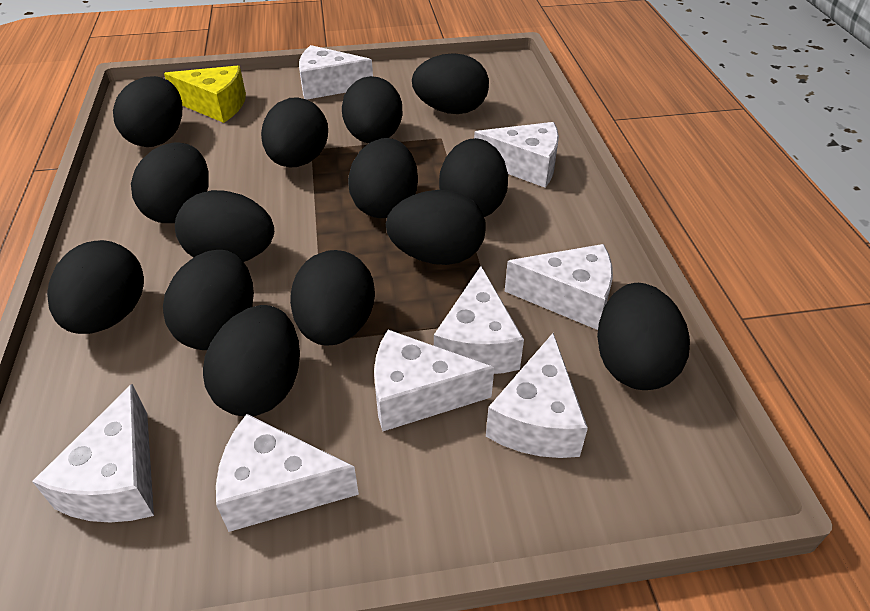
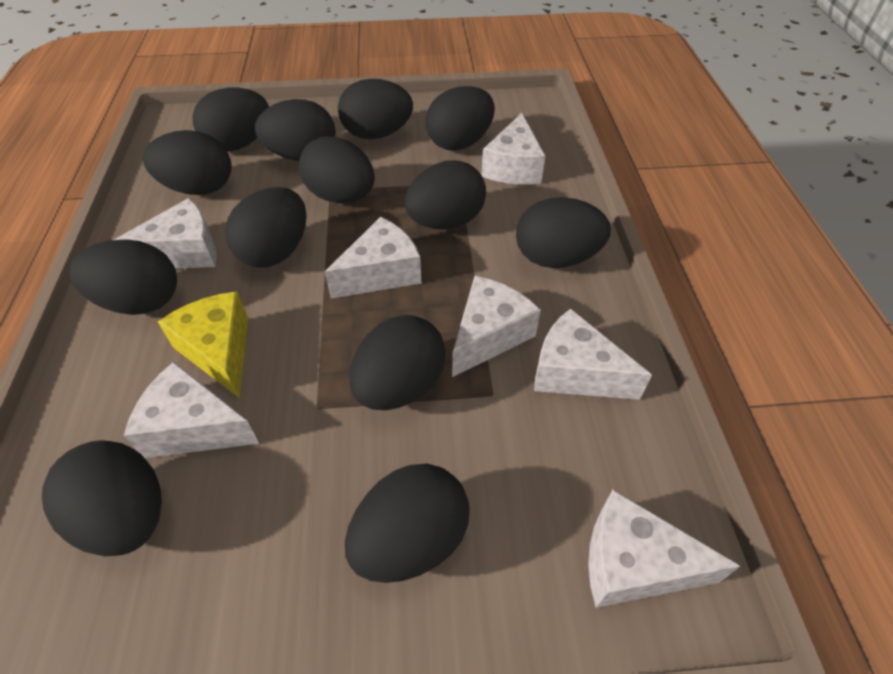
black egg: [47,240,144,334] [113,76,182,147] [131,142,209,223] [163,250,254,350] [175,190,274,262] [203,305,300,416] [261,97,328,167] [290,250,375,346] [342,76,402,143] [348,138,418,218] [386,190,486,265] [412,53,489,114] [439,138,508,217] [597,283,690,390] = 14 -> [42,440,162,556] [69,239,177,315] [143,130,231,195] [193,88,269,151] [225,187,306,268] [255,99,336,161] [299,136,375,203] [338,79,413,139] [345,464,470,583] [349,315,446,410] [405,160,486,230] [425,86,495,151] [516,197,611,268] = 13
white cheese: [32,384,154,523] [216,414,359,532] [299,45,373,100] [374,330,494,432] [434,266,524,374] [474,122,559,188] [486,333,588,458] [505,244,613,330] = 8 -> [114,198,217,269] [124,362,259,458] [325,217,422,299] [452,276,541,377] [481,113,545,185] [534,309,652,400] [588,490,740,608] = 7

